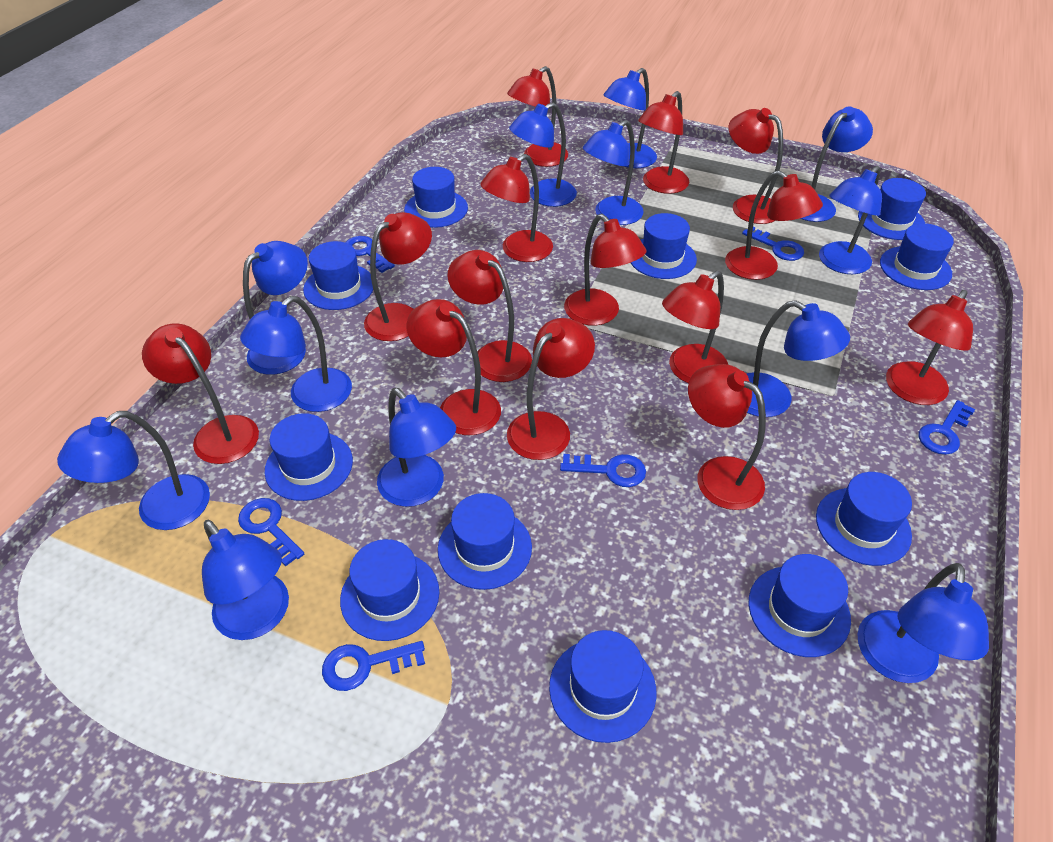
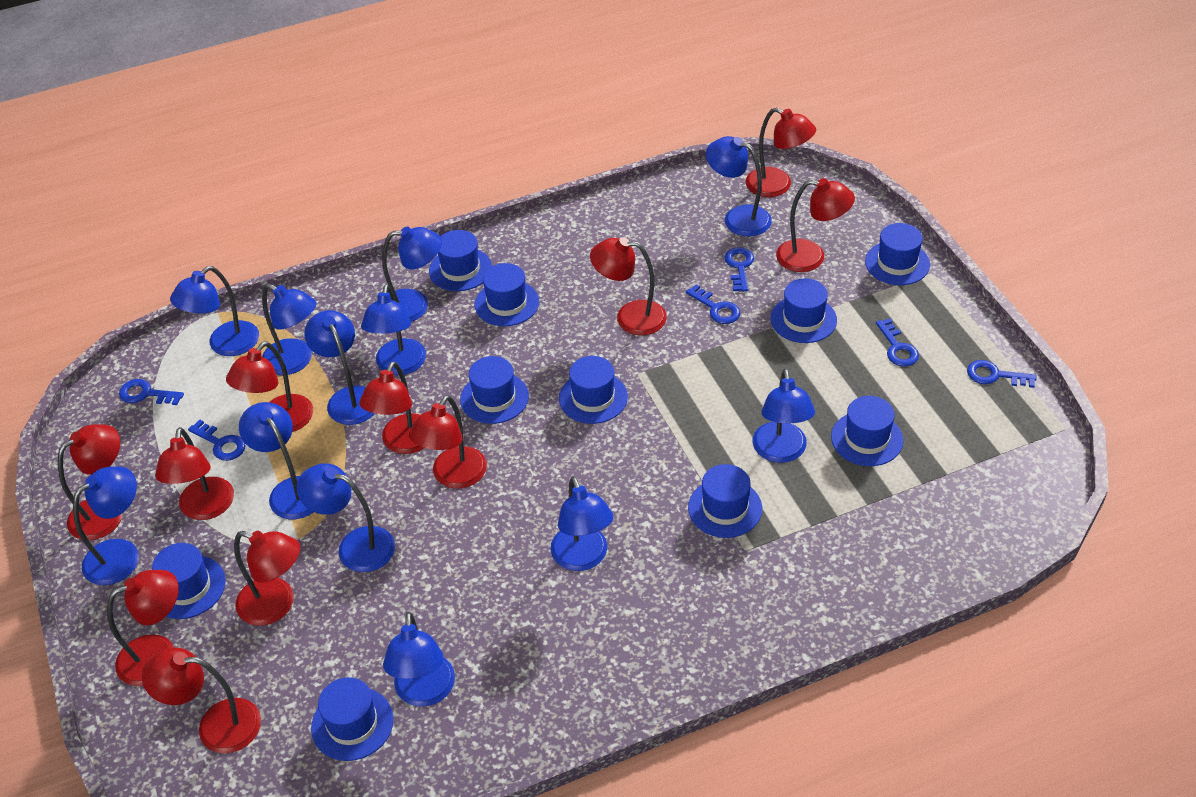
blue hat: [265,413,353,501] [303,241,373,310] [340,539,439,641] [404,167,468,228] [438,493,532,590] [549,630,657,743] [631,213,697,279] [749,554,851,657] [816,472,912,566] [858,178,926,240] [880,223,954,290] = 11 -> [152,543,226,619] [311,677,393,761] [429,230,492,291] [460,356,529,424] [475,263,539,326] [559,356,628,424] [688,464,762,538] [770,278,837,343] [831,396,903,466] [865,223,930,285] = 10
red lamp: [142,323,259,464] [364,212,432,341] [407,299,501,435] [447,250,532,382] [480,154,553,262] [507,66,568,167] [507,318,595,460] [564,214,646,326] [638,91,689,194] [662,271,728,383] [688,364,766,510] [725,170,823,280] [729,108,783,224] [886,290,973,405] = 14 -> [58,424,123,540] [107,570,179,686] [142,647,261,753] [155,427,234,520] [226,341,313,432] [234,531,300,626] [359,361,424,454] [409,395,487,488] [590,237,667,335] [745,108,816,197] [776,178,855,272] = 11

